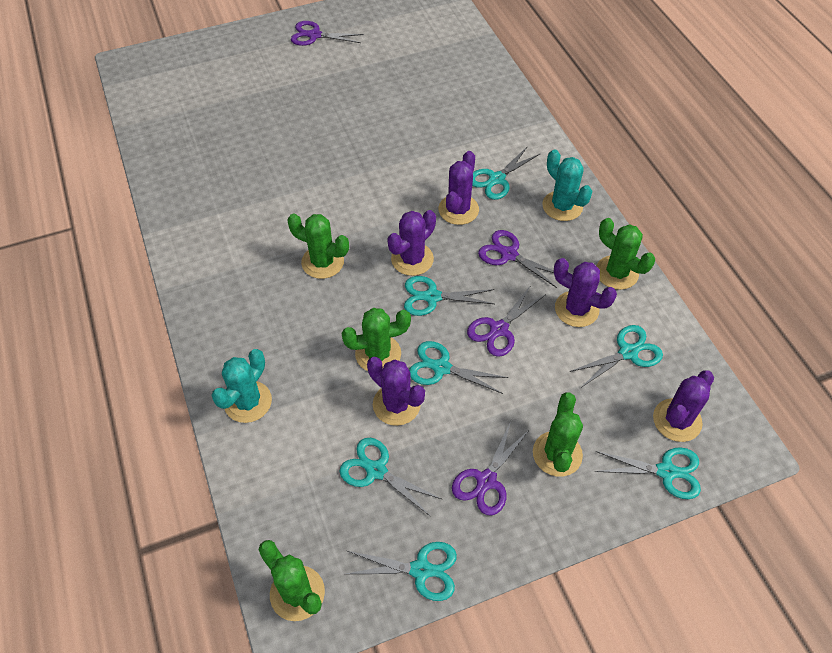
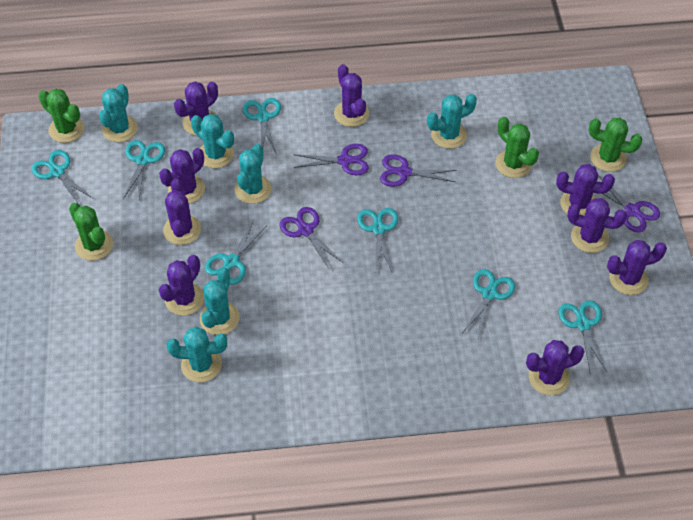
green cactus: [258,540,325,621] [287,214,349,279] [341,308,411,371] [533,392,583,477] [597,218,655,290] = 5 -> [39,89,84,143] [69,203,113,261] [495,117,539,178] [589,118,642,172] = 4
purple cactus: [367,357,425,426] [387,210,436,276] [438,151,479,225] [554,258,617,327] [653,370,714,442] = 5 -> [159,148,205,204] [159,255,204,316] [163,178,201,245] [174,81,218,136] [334,64,369,127] [526,340,585,396] [556,164,615,216] [567,198,627,253] [607,240,667,295] = 9
turquoise cactus: [211,349,272,423] [542,149,592,221] = 2 -> [99,84,138,142] [166,327,227,383] [191,114,234,168] [200,267,239,335] [234,144,271,204] [427,94,477,149] = 6

